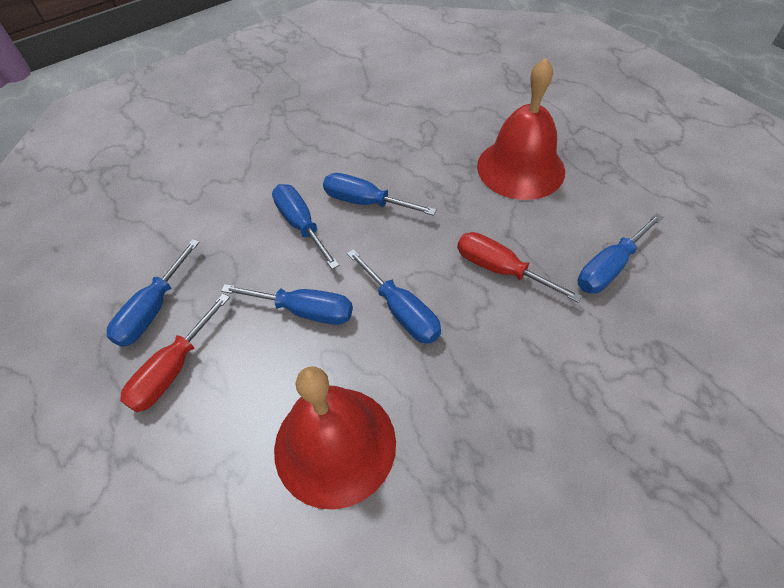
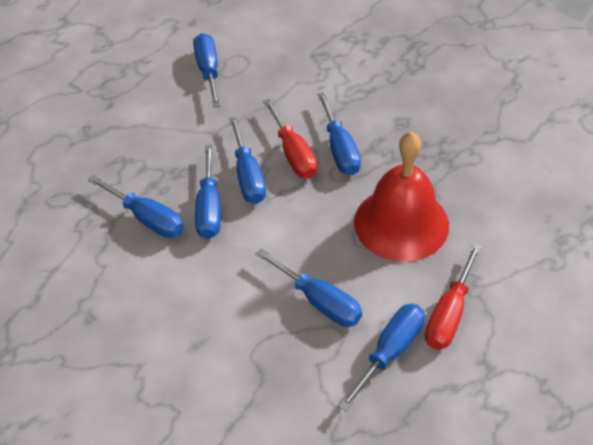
blue screwdriver: [107,239,200,347] [221,284,353,325] [272,184,340,269] [323,173,436,216] [347,249,441,344] [578,213,663,293] = 6 -> [88,175,184,238] [193,33,221,108] [195,145,221,239] [229,117,266,204] [255,249,362,327] [317,92,361,175] [338,304,425,411] = 7
red bell: [274,366,396,510] [477,58,565,200] = 2 -> [354,132,449,262] = 1

